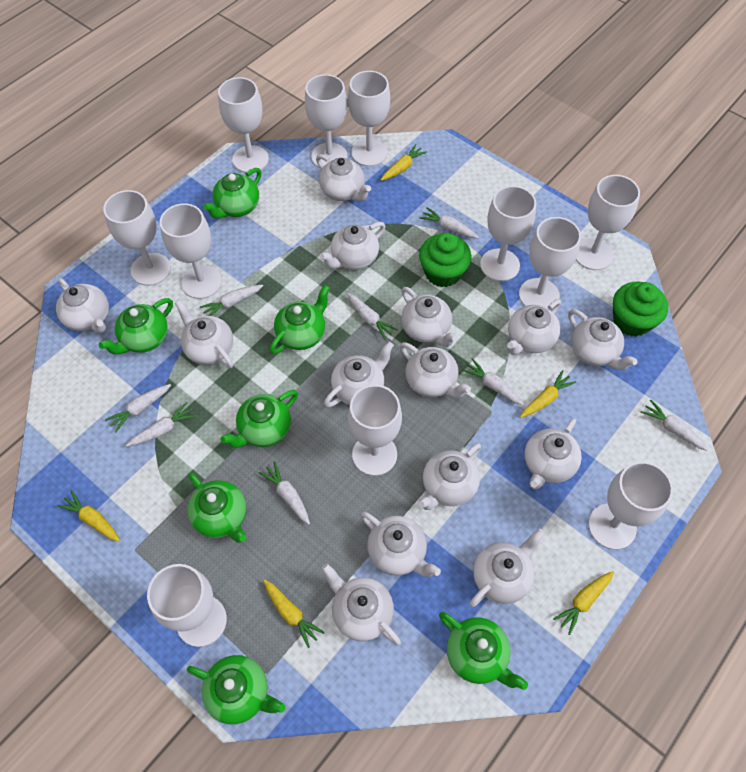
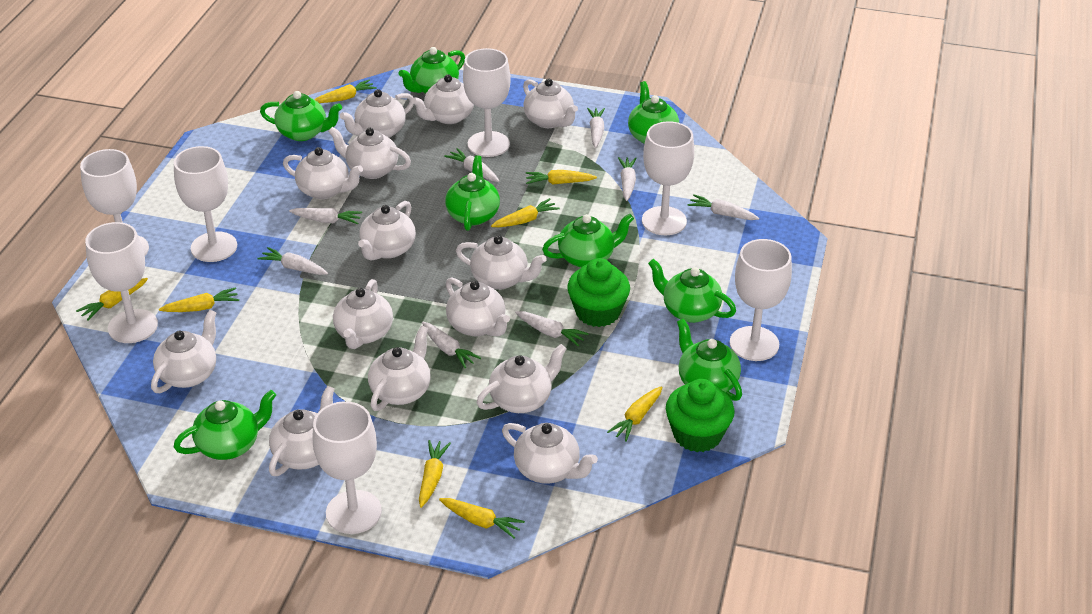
green teapot: [99,298,173,355] [187,473,246,543] [187,655,285,725] [203,168,262,219] [220,390,298,448] [270,285,330,354] [439,612,528,690] = 7 -> [174,390,276,460] [260,91,342,141] [398,47,465,94] [445,155,500,231] [542,213,634,268] [628,81,679,144] [648,259,736,323] [677,319,742,401] = 8
white goblet: [103,190,171,286] [147,564,227,647] [160,204,222,299] [218,77,269,173] [305,74,348,168] [348,71,390,166] [348,385,402,476] [480,186,536,281] [519,217,581,308] [576,175,640,270] [588,461,673,550] = 11 -> [80,149,149,256] [85,222,158,343] [174,146,237,262] [313,401,382,534] [463,48,511,157] [642,121,694,235] [730,239,792,361] = 7
yellow carrot: [57,490,120,542] [263,580,325,648] [381,144,427,181] [520,370,576,418] [553,571,614,635] = 5 -> [76,278,148,321] [159,287,239,312] [314,80,376,103] [419,440,451,508] [439,498,525,538] [491,198,560,227] [526,170,597,184] [607,386,662,442] = 8

